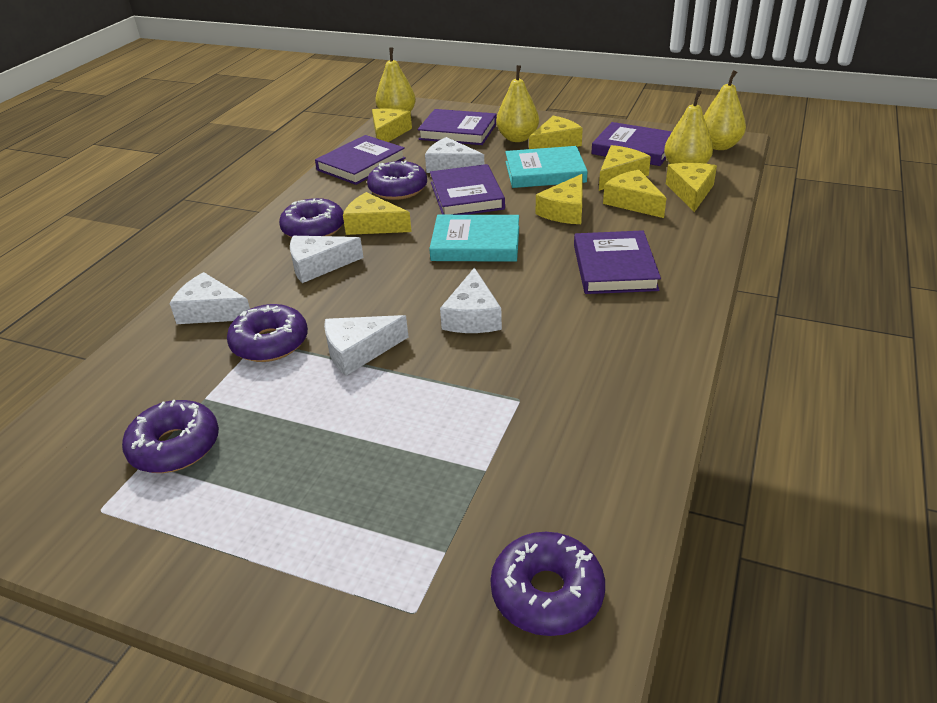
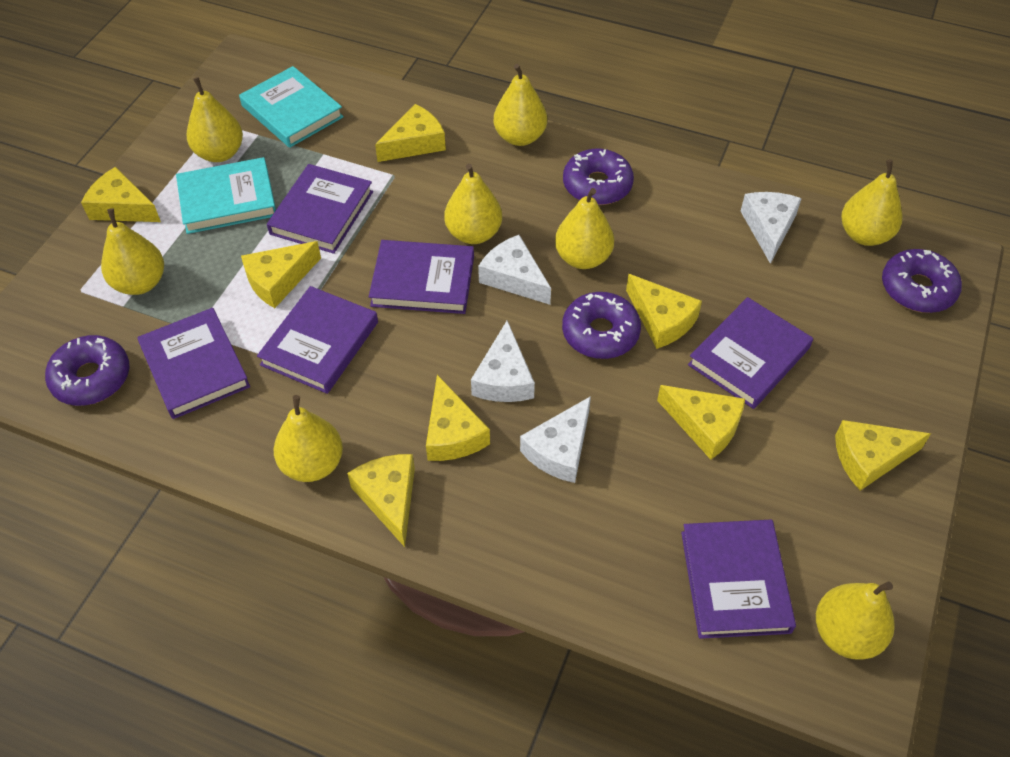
purple book: [315,135,406,185] [418,109,497,145] [430,164,505,215] [574,230,661,294] [591,122,672,166] = 5 -> [138,308,250,419] [257,286,378,394] [267,164,373,254] [369,240,474,314] [681,520,796,639] [688,297,813,409] = 6
purple donut: [122,400,219,473] [227,304,308,362] [279,198,344,238] [367,160,427,200] [490,532,605,636] = 5 -> [45,335,130,406] [562,292,641,359] [563,149,634,205] [882,249,962,313] = 4
white cheese: [169,272,250,324] [290,236,363,283] [324,315,408,376] [425,137,484,173] [440,267,502,333] = 5 -> [471,321,535,402] [478,235,551,305] [520,396,591,483] [741,192,802,264] = 4
yellow cheese: [343,192,412,235] [372,108,412,142] [529,116,583,149] [536,174,583,224] [599,145,651,191] [603,170,666,218] [666,163,717,212] = 7 -> [81,167,161,222] [241,241,321,308] [347,454,415,547] [375,104,446,162] [426,375,490,461] [626,274,702,349] [657,385,745,460] [835,420,931,491] = 8
yellow pear: [375,48,416,111] [496,65,539,142] [664,90,713,164] [704,70,746,150] = 4 -> [101,208,164,295] [187,77,243,162] [274,395,343,482] [444,164,502,244] [494,64,547,146] [555,188,614,269] [816,582,895,660] [841,159,902,246] = 8

